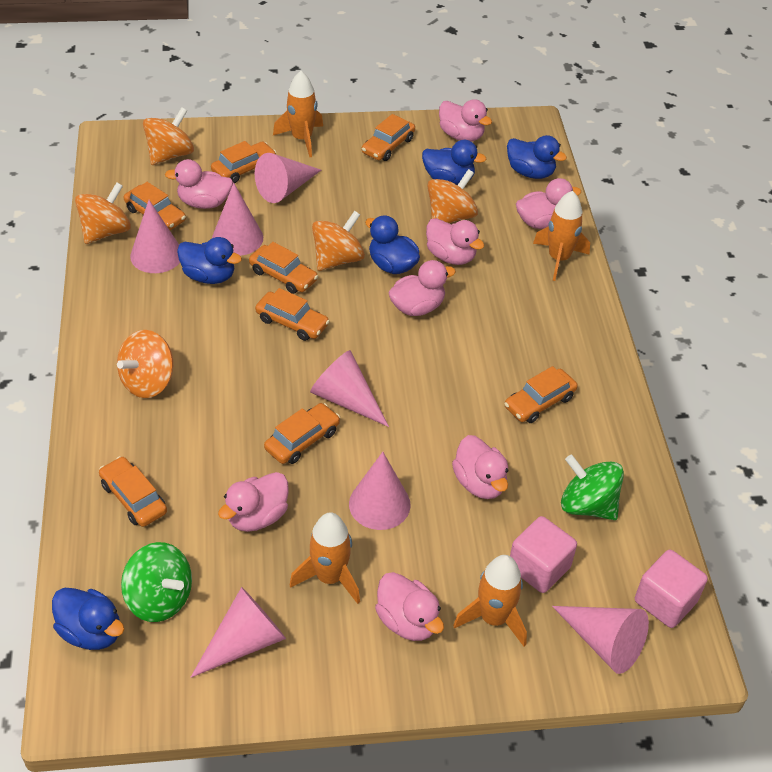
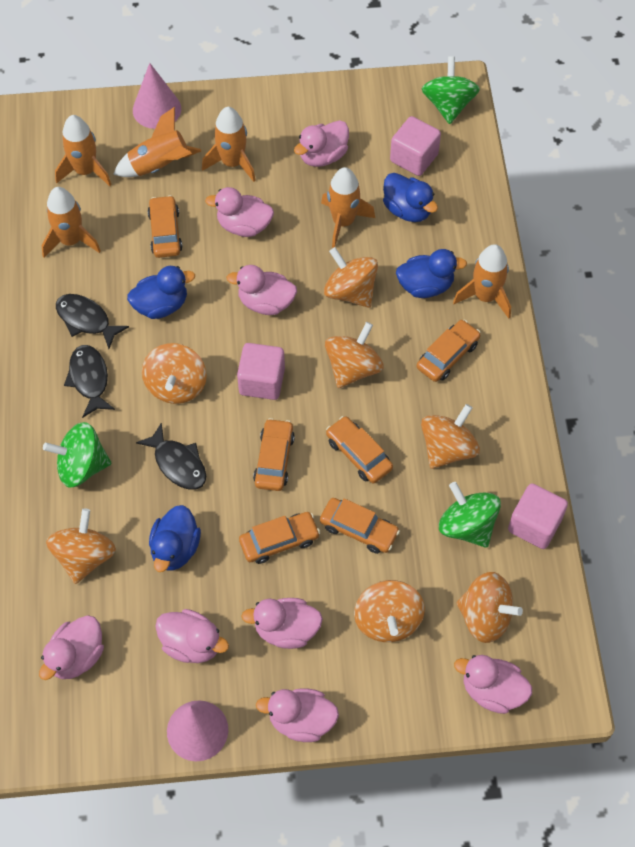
black fish: none = 0 -> [56,294,129,349] [64,345,115,418] [136,422,206,490] = 3
blue duck: [52,588,125,650] [177,237,242,284] [365,215,420,274] [422,140,487,185] [507,135,567,179] = 5 -> [127,266,195,319] [149,505,201,572] [383,173,438,222] [396,249,467,298] = 4
green spinning top: [121,542,192,622] [561,455,624,520] = 2 -> [43,422,111,488] [422,56,480,124] [439,482,501,548] = 3
orange car: [99,456,167,527] [124,182,186,230] [211,141,276,183] [249,242,318,294] [255,288,330,341] [264,403,340,464] [362,114,415,161] [504,366,578,423] = 8 -> [148,195,183,258] [239,512,320,564] [253,418,295,491] [320,498,400,554] [326,416,393,483] [417,320,481,382] = 6
orange rocket: [273,71,323,157] [290,512,360,604] [453,555,527,646] [533,191,590,281] = 4 -> [42,187,101,258] [55,115,112,186] [113,107,201,177] [202,107,256,182] [321,167,375,248] [453,244,511,319] = 6
orange spinning top: [75,182,131,244] [117,330,173,398] [143,107,194,165] [312,211,365,271] [427,169,478,223] = 5 -> [46,509,116,584] [142,343,207,404] [324,247,378,308] [325,322,384,388] [354,580,425,642] [421,404,480,469] [457,572,523,643] = 7
pink cone: [130,200,180,273] [190,587,286,678] [212,183,263,256] [255,153,321,203] [310,350,389,427] [349,452,411,530] [552,606,649,674] = 7 -> [133,63,181,129] [167,700,228,761] = 2
pink cube: [510,516,577,593] [635,550,708,628] = 2 -> [237,343,285,400] [390,116,441,176] [508,483,568,549] = 3

